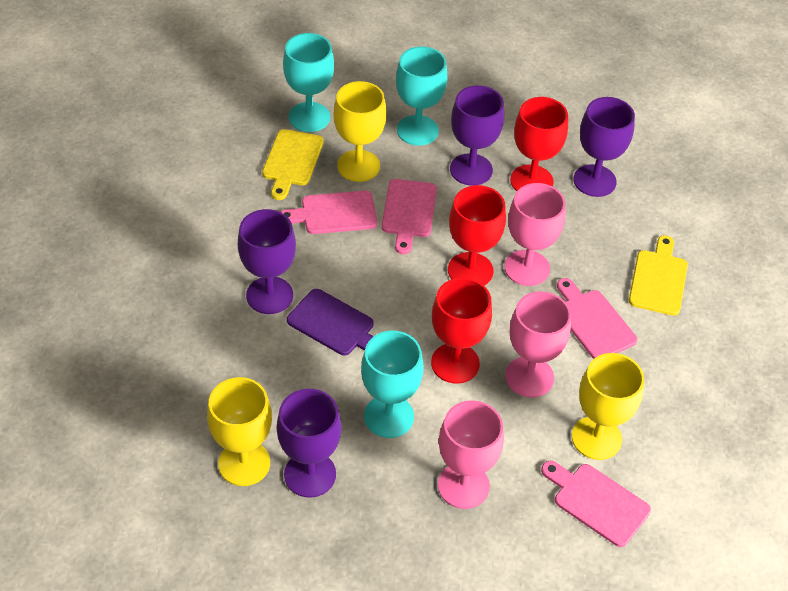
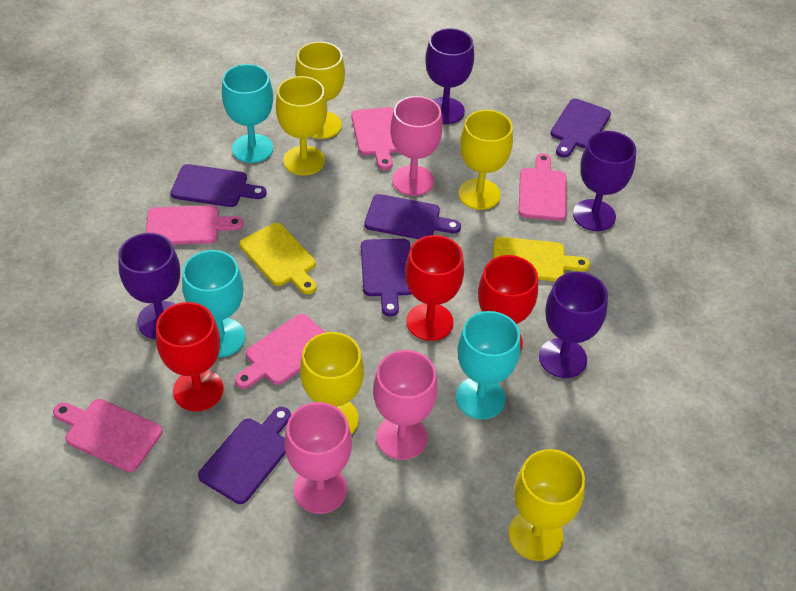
pink cutting board: [280,190,377,234] [382,179,437,254] [541,461,651,547] [557,278,637,359] = 4 -> [53,399,162,472] [146,205,244,245] [235,314,326,389] [351,107,398,170] [519,153,567,221] = 5
purple cutting board: [287,289,374,356] = 1 -> [171,164,267,207] [198,407,291,504] [361,239,411,317] [364,194,461,239] [550,99,611,158] = 5
yellow goblet: [207,377,272,486] [334,81,387,182] [572,353,644,460] = 3 -> [276,76,327,176] [295,42,345,139] [300,332,364,435] [458,110,513,210] [509,449,585,561] = 5

